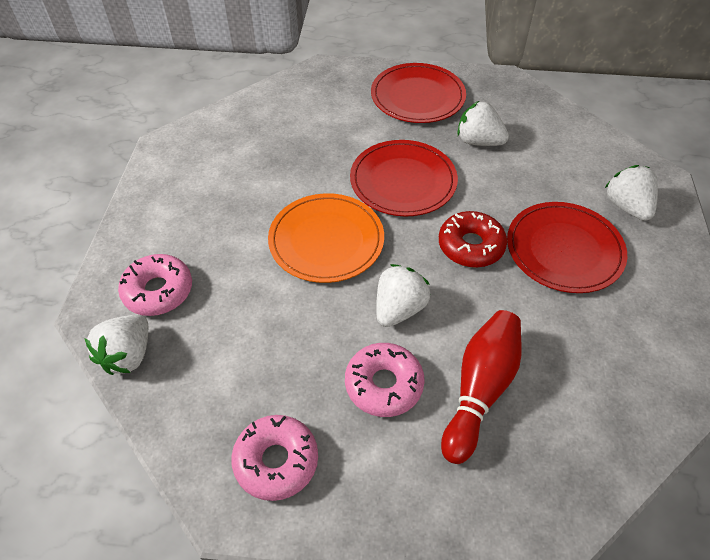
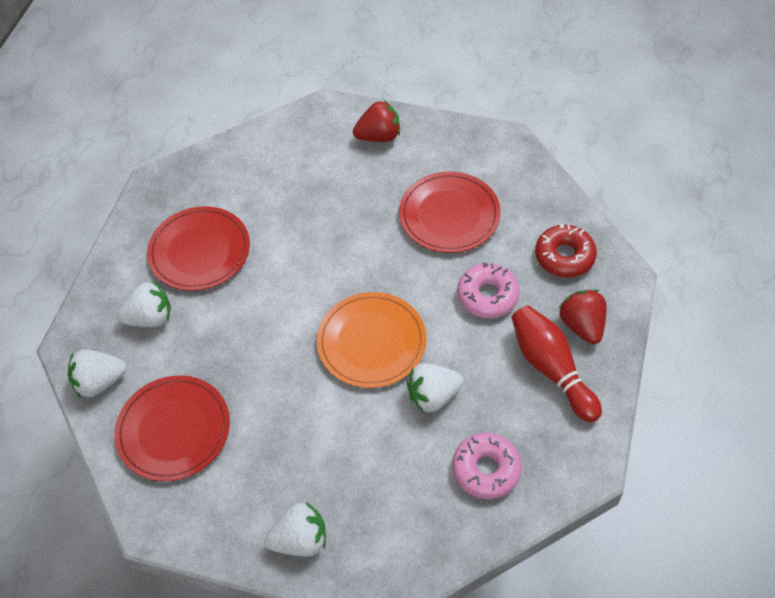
pink donut: [118,254,192,316] [231,415,318,501] [345,343,425,417] = 3 -> [452,433,522,499] [457,262,520,318] = 2
red strawberry: none = 0 -> [353,100,400,142] [559,290,606,344] = 2

